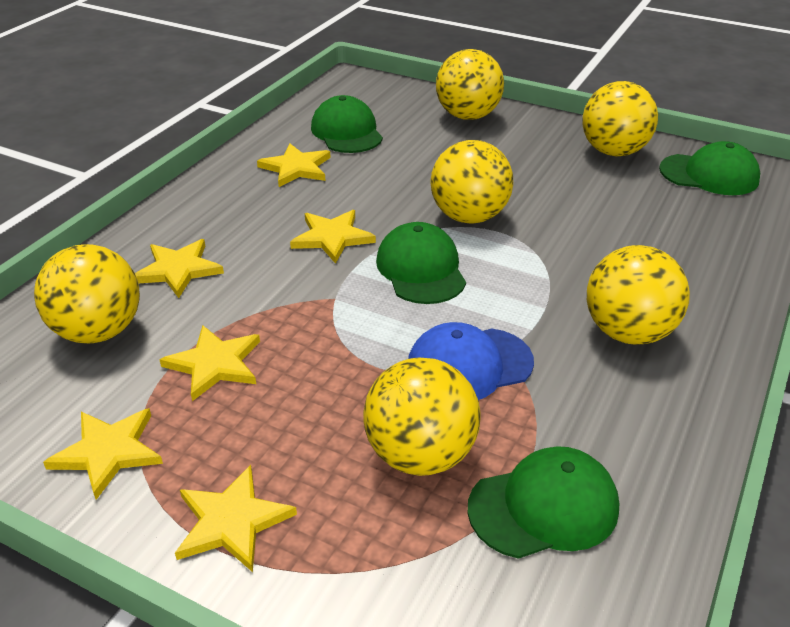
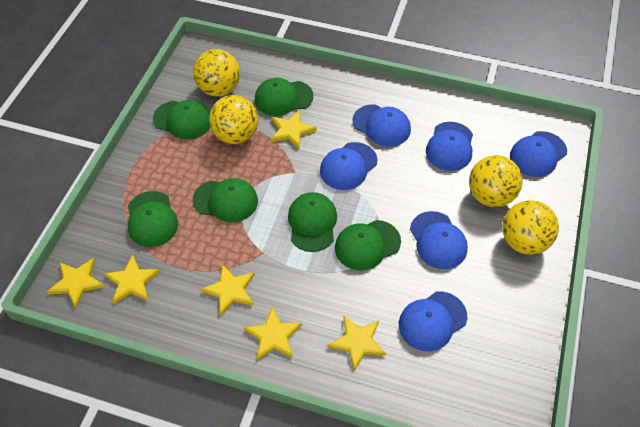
blue cap: [408,322,534,400] = 1 -> [320,142,377,190] [352,104,411,147] [399,291,467,351] [410,211,468,269] [426,122,473,171] [510,131,567,177] = 6
green cap: [311,95,383,153] [376,222,466,304] [467,446,619,559] [659,141,760,195] = 4 -> [128,191,178,247] [153,100,210,140] [193,178,258,222] [255,78,314,116] [288,192,337,252] [335,220,401,271] = 6
yellow ball: [34,244,140,344] [363,357,480,476] [430,140,513,224] [436,49,504,120] [582,81,658,156] [587,245,690,344] = 6 -> [193,49,240,97] [209,95,258,144] [469,155,522,207] [502,200,559,255] = 4

